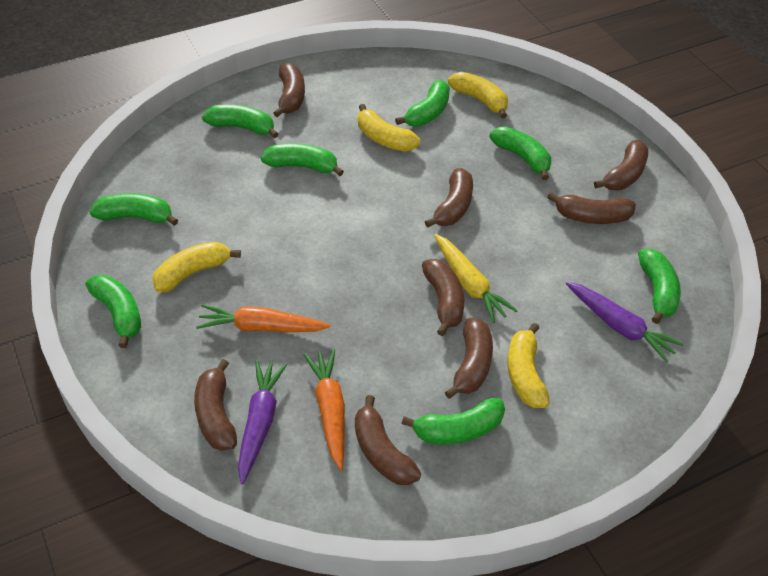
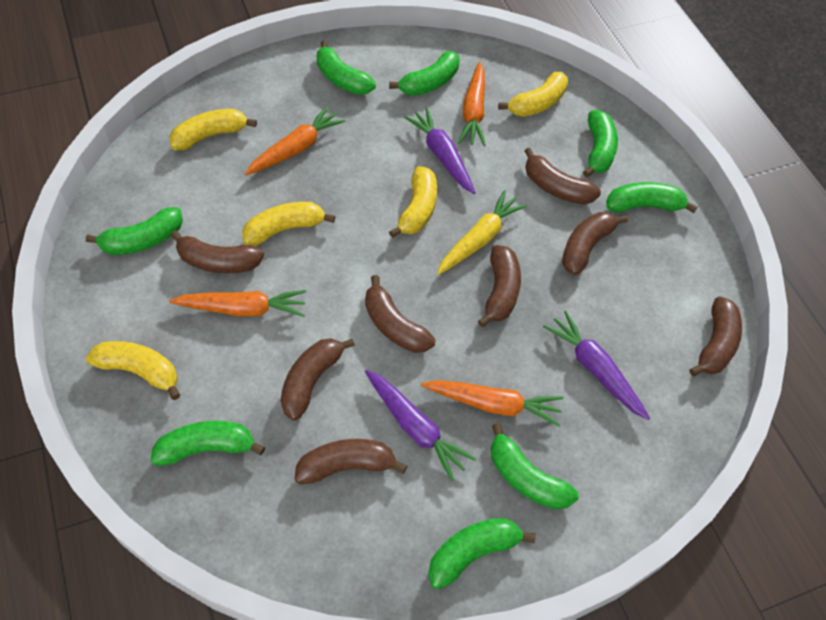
orange carrot: [196,304,330,332] [304,349,345,471] = 2 -> [169,290,306,317] [245,106,346,175] [421,380,563,426] [458,62,486,146] = 4
purple carrot: [238,360,287,484] [566,282,683,363] = 2 -> [365,370,476,481] [404,108,476,194] [543,311,650,420] = 3
yellow banana: [152,242,241,293] [358,104,420,151] [448,72,508,118] [508,323,550,408] = 4 -> [86,341,180,400] [169,109,257,150] [242,202,335,246] [389,166,437,238] [498,72,568,117] = 5

